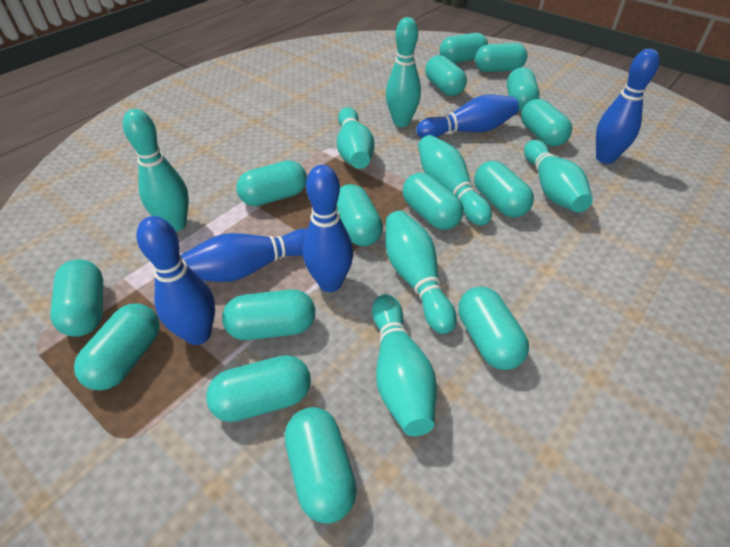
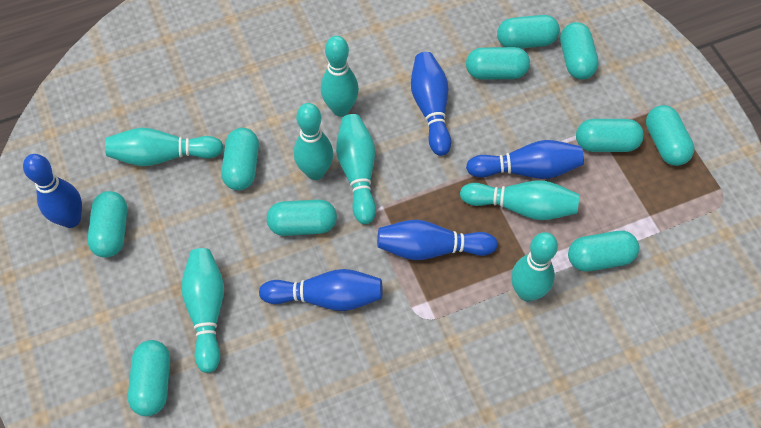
turquoise capsule: [50,259,103,337] [74,304,160,391] [206,355,311,422] [222,289,315,340] [236,160,307,206] [285,407,357,523] [337,184,383,246] [402,173,463,230] [425,55,467,96] [440,33,488,63] [458,287,529,370] [474,161,534,218] [475,43,527,72] [507,67,539,111] [521,99,572,146] = 15 -> [87,191,127,258] [128,340,170,416] [221,128,259,190] [267,199,337,236] [466,47,530,80] [497,15,560,49] [560,22,599,80] [568,231,639,272] [576,119,644,152] [646,105,694,166] = 10

